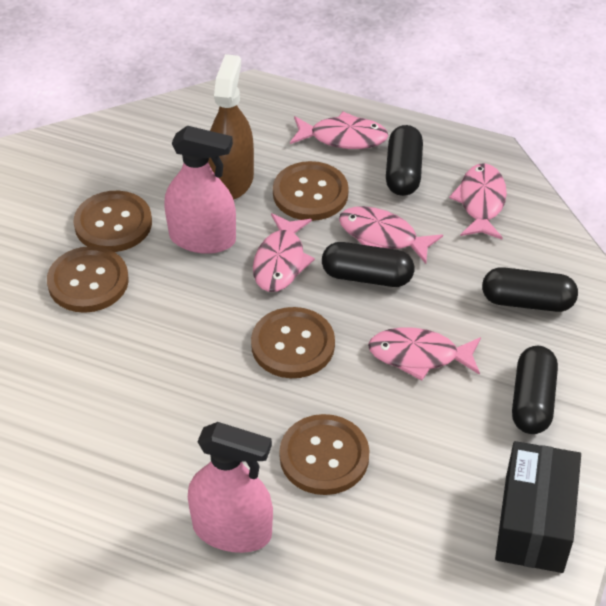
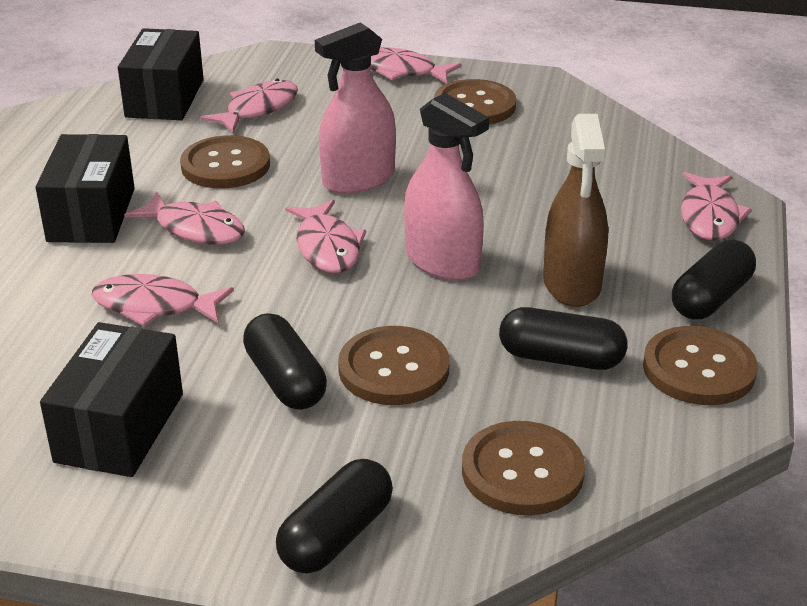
black box: [495,441,581,573] = 1 -> [35,134,135,243] [40,322,183,477] [118,28,204,120] = 3
pink fish: [253,213,315,292] [290,112,389,149] [339,206,443,264] [368,327,481,381] [449,163,507,240] = 5 -> [92,274,234,326] [124,192,245,244] [200,79,298,133] [285,200,366,273] [370,47,462,84] [681,172,752,241] = 6

